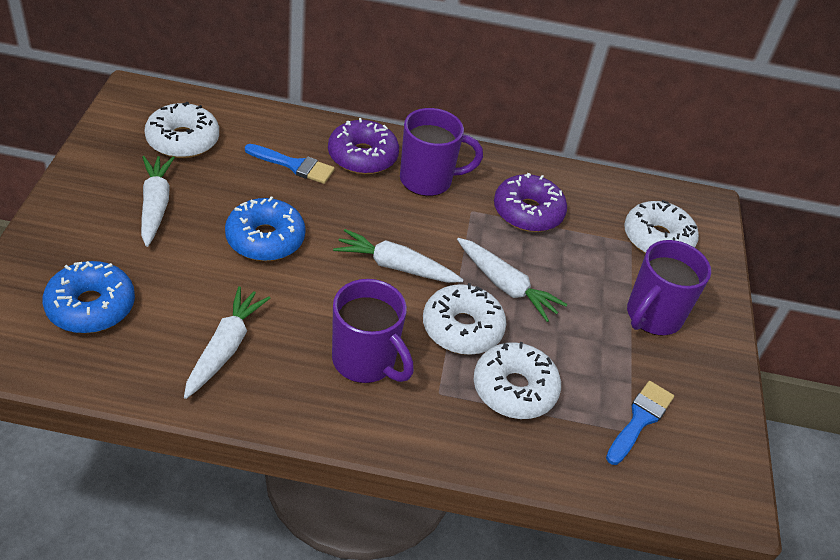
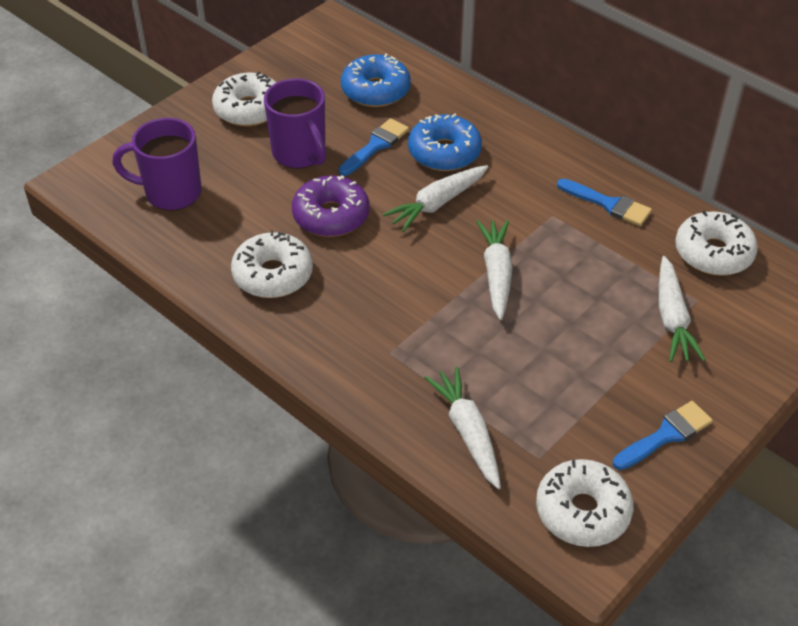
blue brush: [245,144,335,184] [606,381,674,465] = 2 -> [339,118,409,176] [557,179,652,226] [613,401,713,470] = 3
purple donut: [328,118,399,174] [494,173,567,232] = 2 -> [292,175,369,237] = 1
purple mug: [332,279,414,383] [400,108,483,196] [627,240,711,336] = 3 -> [112,118,202,211] [264,79,326,169] = 2

